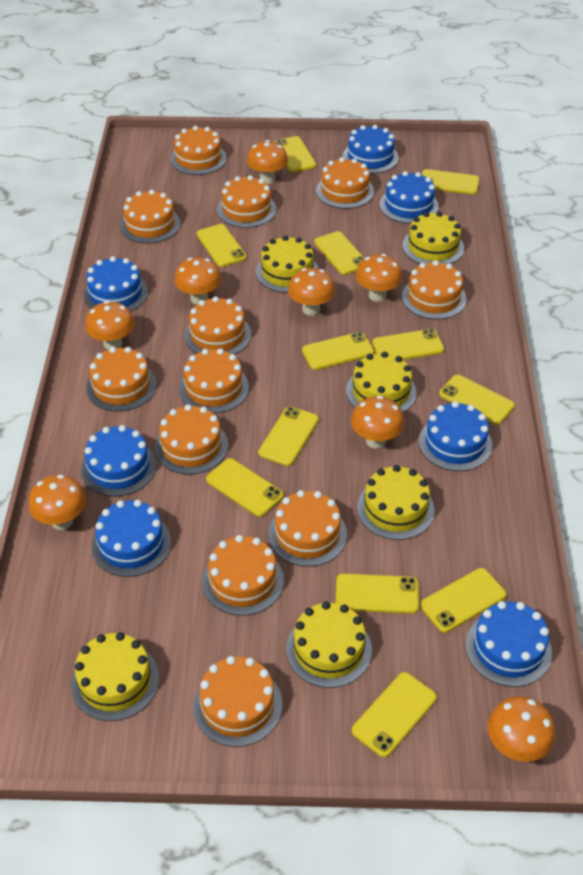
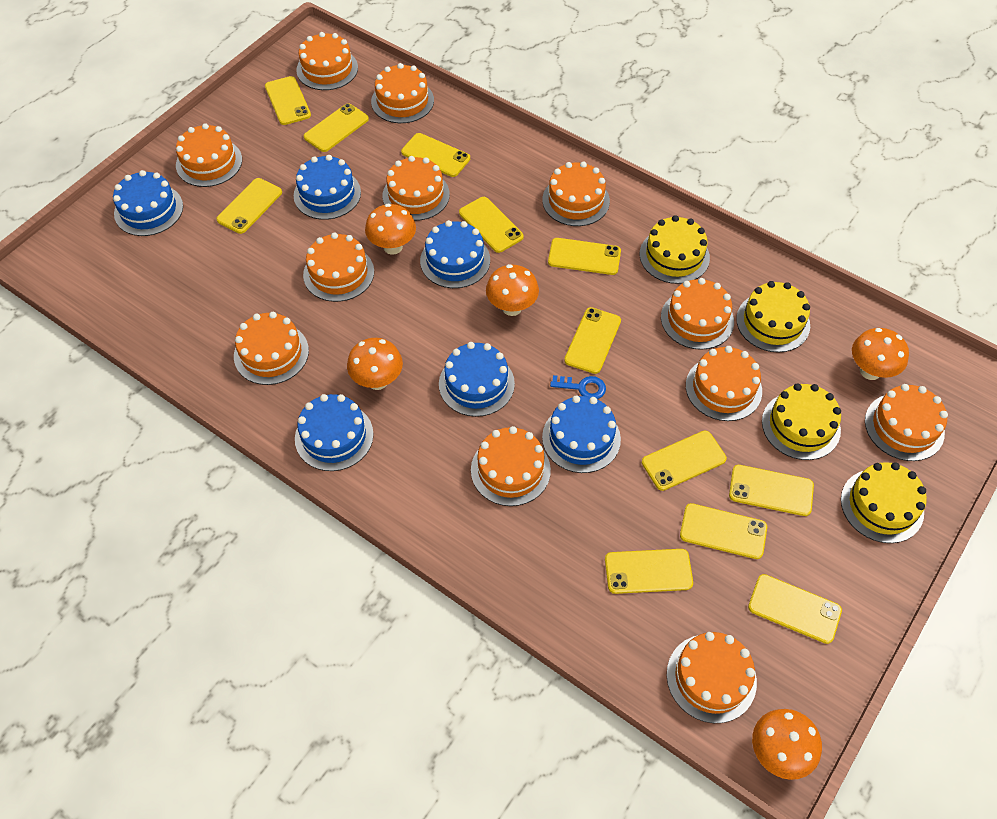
blue cake: [81,425,156,497] [83,256,148,312] [91,500,171,577] [343,125,399,174] [380,171,439,224] [419,401,492,471] [466,601,552,687] = 7 -> [113,170,183,236] [294,155,361,220] [295,394,374,471] [420,220,490,288] [439,342,515,417] [542,395,621,473] = 6
blue key: none = 0 -> [550,375,606,399] = 1
orange mushroom: [29,475,86,530] [85,301,135,350] [174,257,221,304] [246,140,288,184] [288,268,335,316] [351,396,404,449] [356,254,402,302] [488,696,556,762] = 8 -> [347,338,403,390] [365,204,416,255] [486,264,539,316] [752,709,822,780] [852,328,909,380] = 5
yellow cake: [71,632,159,721] [256,235,318,293] [286,601,372,688] [346,352,417,413] [357,465,434,540] [403,212,464,264] = 6 -> [640,215,710,284] [736,281,810,353] [762,383,841,460] [841,462,927,543] = 4

